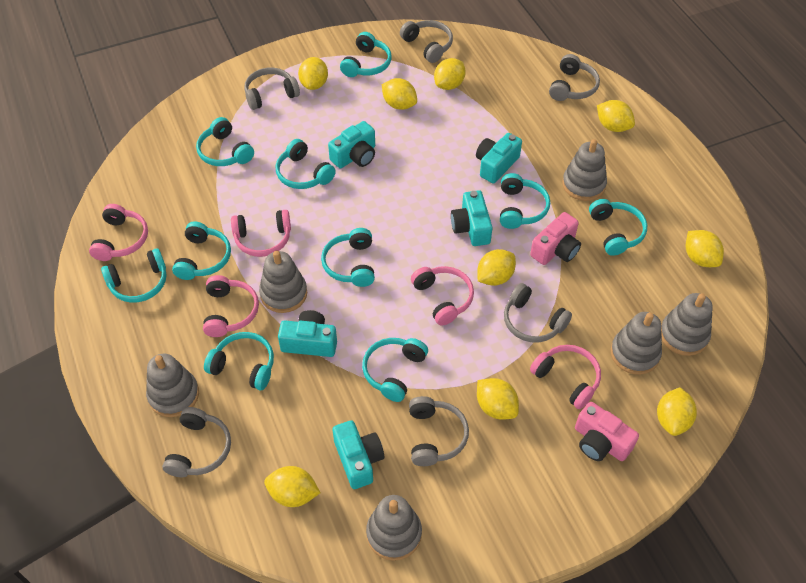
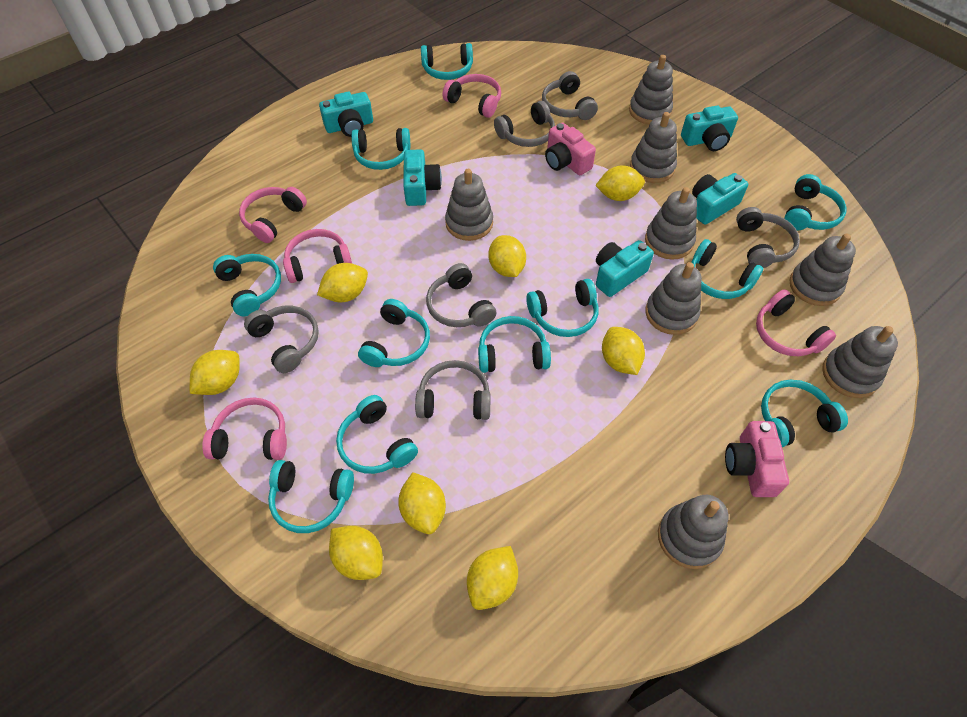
grey stacking toy: [146,354,199,417] [259,251,307,313] [366,495,422,561] [562,139,607,201] [611,312,662,375] [661,293,713,356] = 6 -> [445,169,493,241] [629,55,673,124] [630,112,677,183] [645,187,697,260] [645,262,702,335] [658,495,728,569] [789,233,856,306] [822,326,898,398] = 8
turquoise headphones: [101,248,166,303] [172,222,231,280] [196,117,254,166] [204,332,274,390] [276,139,336,189] [321,228,375,287] [340,32,391,77] [362,338,428,402] [500,173,550,229] [589,199,647,256] = 10 -> [213,254,281,316] [268,460,354,533] [336,395,418,474] [351,128,410,170] [358,299,430,367] [421,43,473,80] [478,316,551,373] [526,279,599,337] [691,239,763,299] [761,380,848,447] [784,174,847,230] = 11
yellow lemon: [264,466,321,507] [298,57,328,90] [382,78,417,110] [434,58,466,90] [477,249,516,286] [477,378,519,420] [597,100,635,132] [657,387,697,436] [686,230,724,267] = 9 -> [190,350,240,395] [317,263,368,302] [329,526,383,580] [398,472,446,534] [467,546,518,610] [489,235,526,277] [595,166,645,201] [602,327,645,375] = 8

